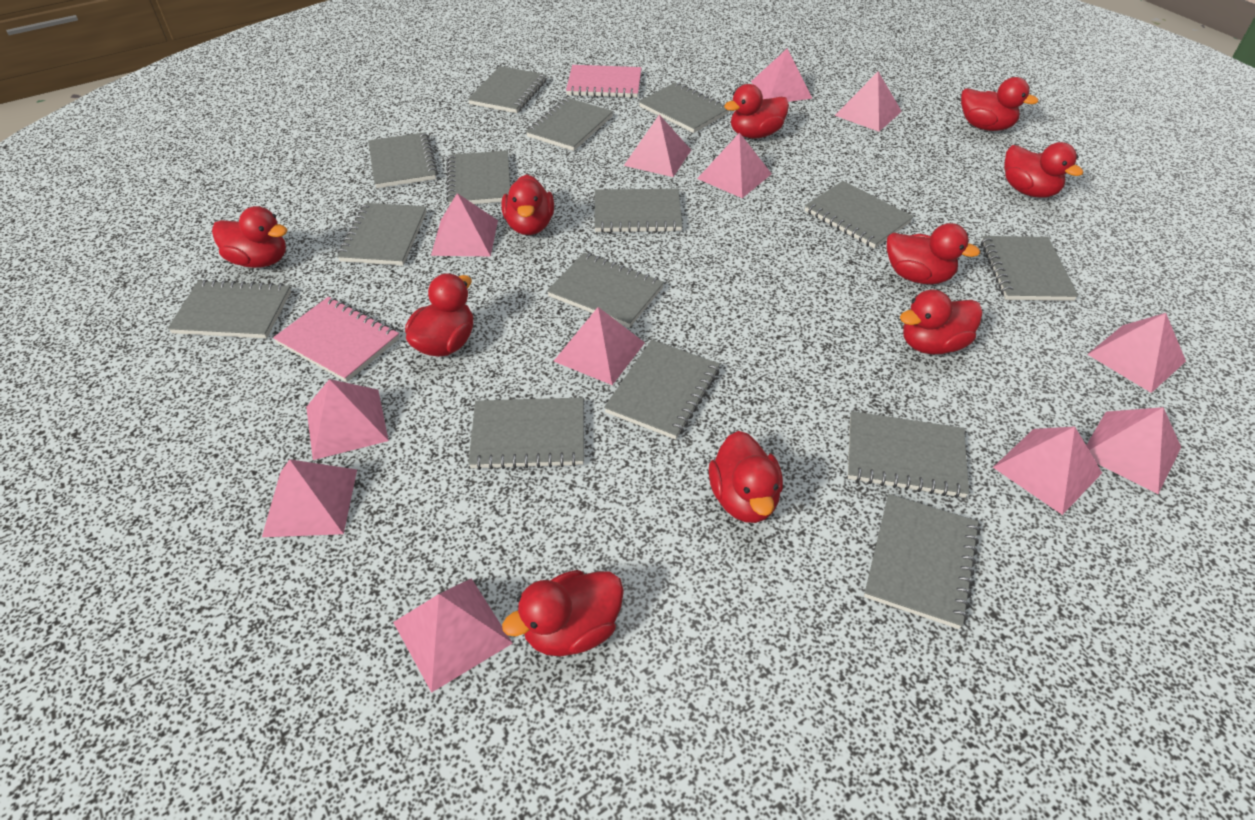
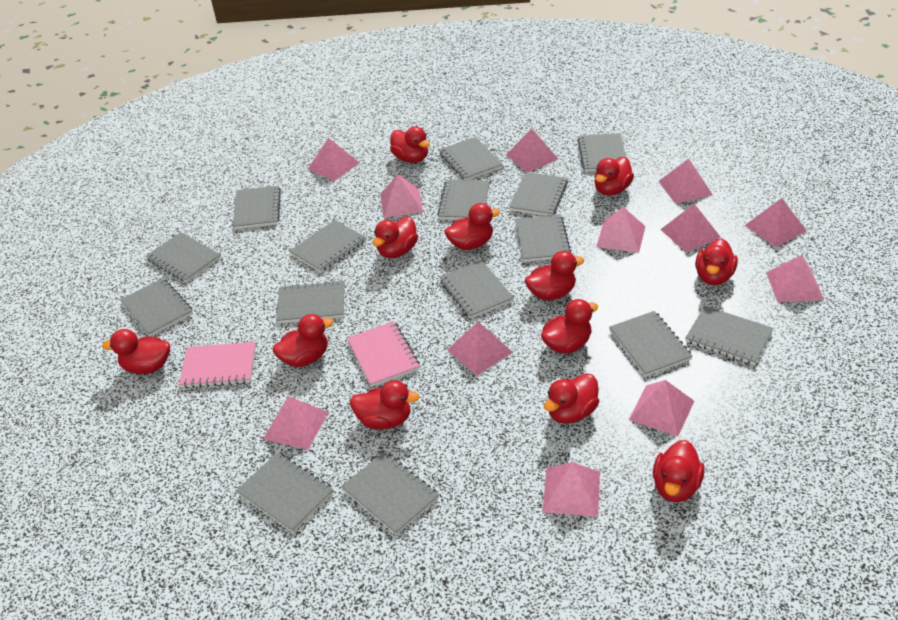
red duck: [212,206,287,268] [405,273,473,357] [502,174,554,235] [502,570,624,656] [709,431,783,523] [724,84,789,139] [887,223,980,284] [900,289,983,354] [961,77,1039,131] [1004,142,1084,198] = 10 -> [102,329,170,374] [273,314,333,367] [350,380,419,429] [373,216,418,258] [390,126,430,163] [445,203,500,250] [525,251,584,300] [541,299,598,354] [544,373,599,424] [595,157,634,196] [653,440,705,502] [695,238,738,285] = 12

